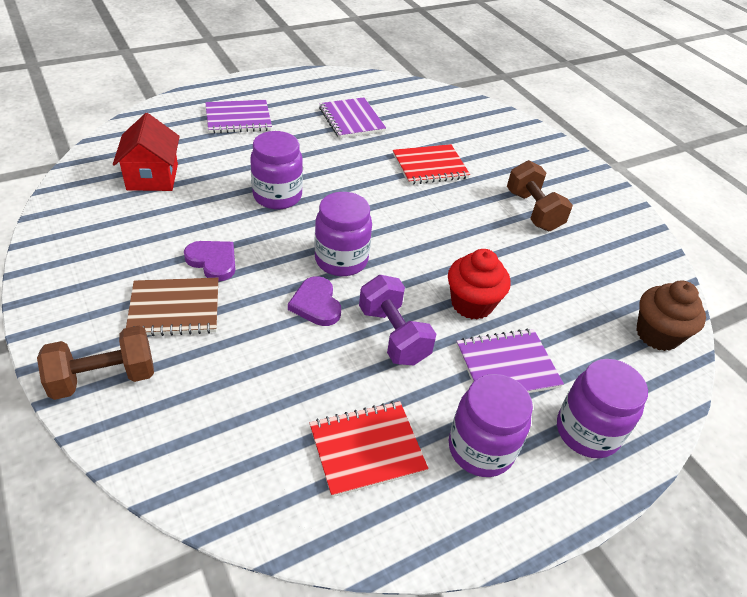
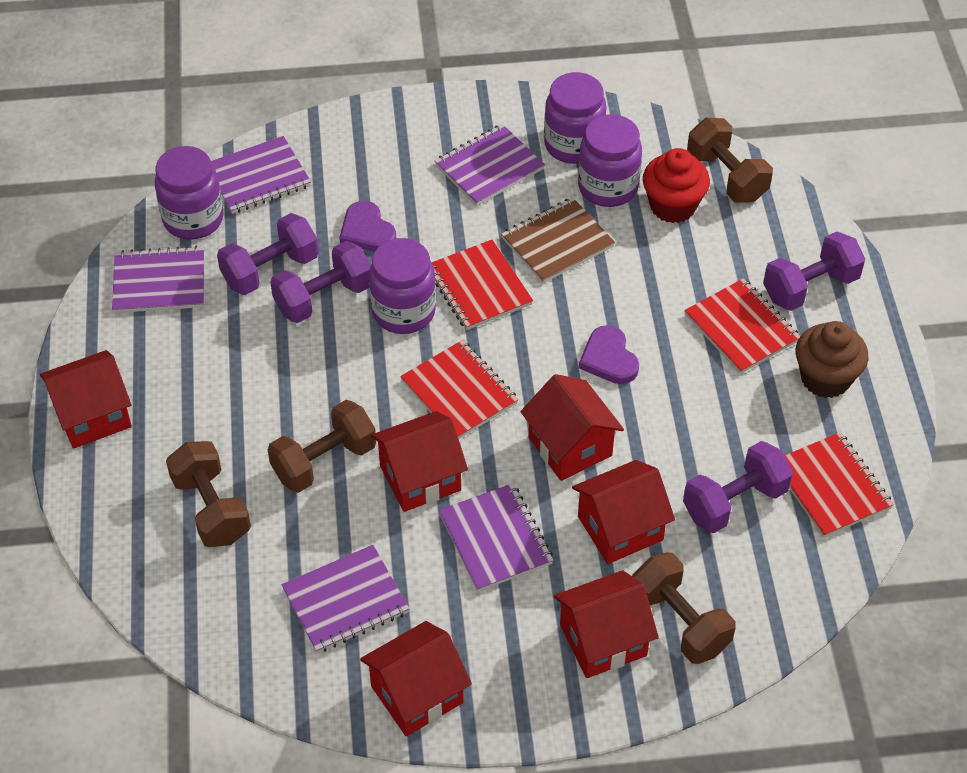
brown dumbbell: [37,325,154,400] [507,160,573,231] = 2 -> [166,441,251,547] [268,400,376,493] [632,553,736,664] [687,118,773,203] = 4
purple dumbbell: [359,275,436,365] = 1 -> [217,213,319,295] [270,241,371,323] [683,441,793,533] [763,232,865,311] = 4
purple notebook: [205,100,272,134] [319,97,386,138] [456,329,564,393] = 3 -> [112,246,204,313] [211,136,311,214] [281,545,409,653] [435,124,545,206] [438,483,554,592] = 5
red house: [113,113,180,191] = 1 -> [40,350,132,449] [360,621,472,736] [371,411,468,512] [521,374,624,481] [554,570,659,678] [572,460,675,564] = 6
red notebook: [309,401,428,497] [393,144,470,185] = 2 -> [400,340,518,439] [431,240,533,330] [684,278,801,374] [784,432,894,538] = 4

